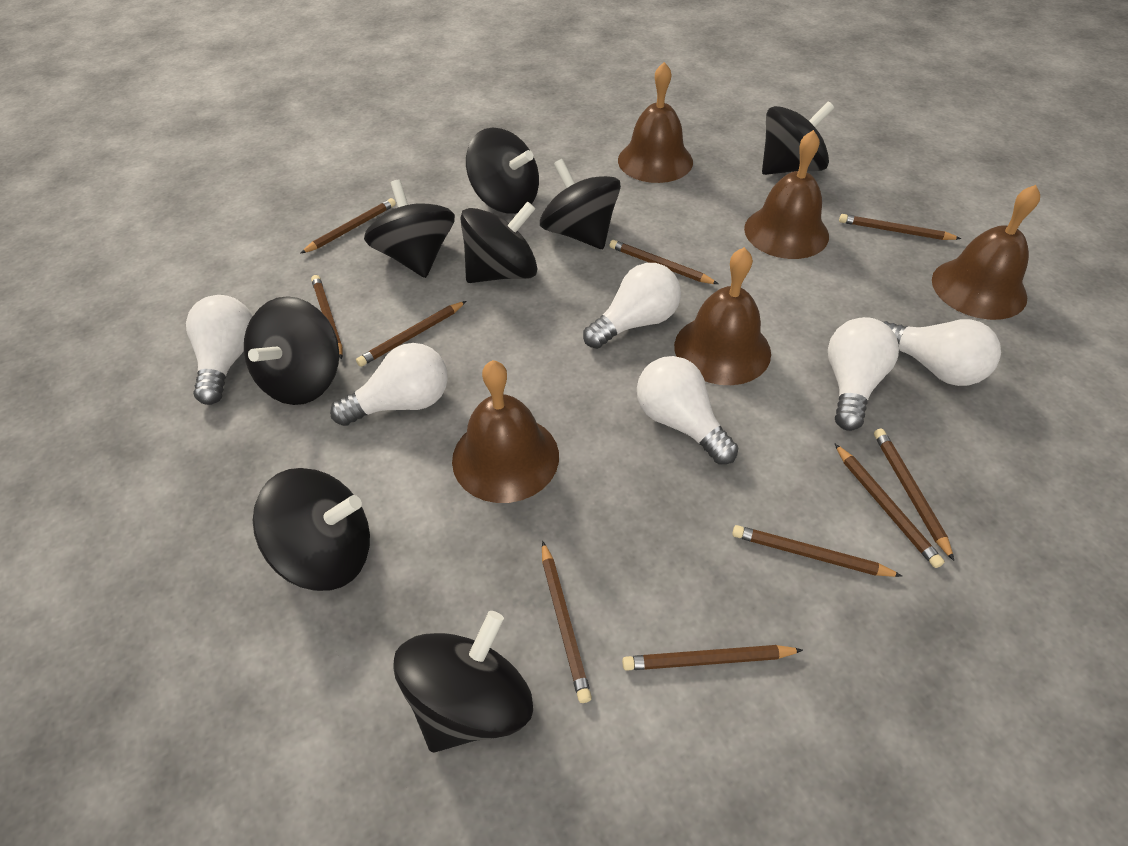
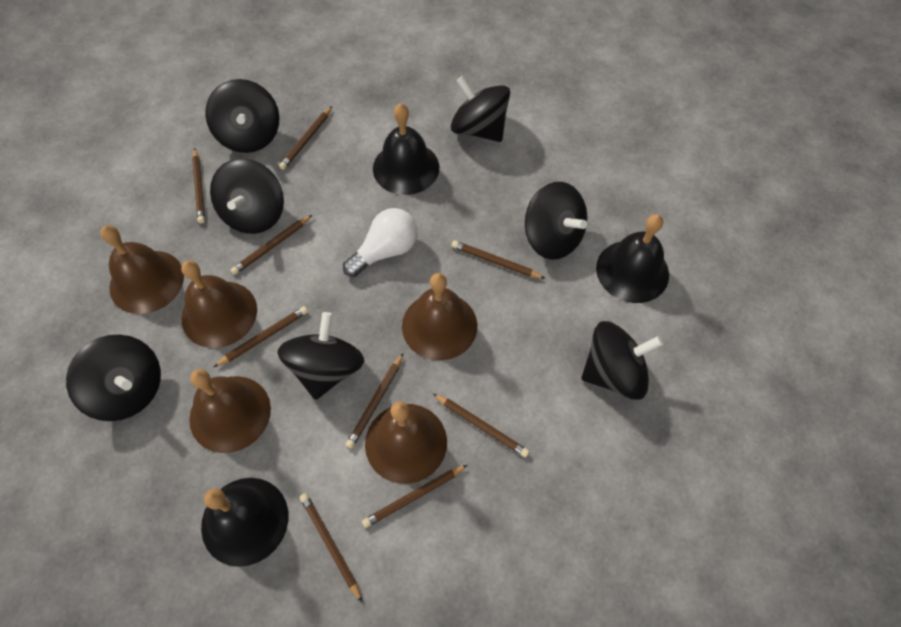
black bell: none = 0 -> [201,478,288,567] [373,103,439,195] [596,214,669,303] = 3
black spinning top: [244,296,339,405] [253,468,370,591] [364,180,455,278] [394,611,533,753] [460,202,537,283] [466,128,539,214] [540,159,621,249] [762,101,834,175] = 8 -> [66,334,161,421] [205,79,280,153] [210,158,284,234] [277,312,364,400] [451,76,510,142] [525,182,587,260] [582,321,663,400] = 7
brown pencil: [300,198,396,254] [311,275,342,360] [356,301,466,367] [542,541,592,703] [609,240,718,284] [622,645,803,671] [732,525,902,577] [835,444,945,568] [839,214,961,240] [874,429,954,561] = 10 -> [192,149,205,223] [214,306,308,367] [231,215,312,275] [279,106,332,170] [300,493,363,603] [346,353,403,449] [362,465,467,528] [433,393,529,458] [451,240,546,279] = 9
white light bulb: [186,295,253,405] [330,343,448,426] [583,263,681,349] [637,356,738,464] [828,317,899,431] [883,319,1001,386] = 6 -> [343,208,418,277] = 1

